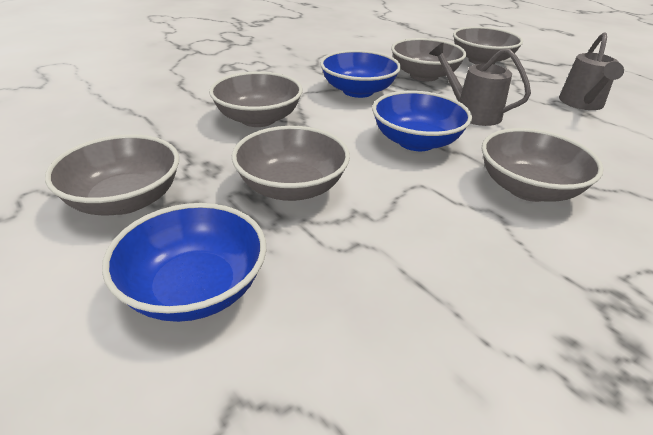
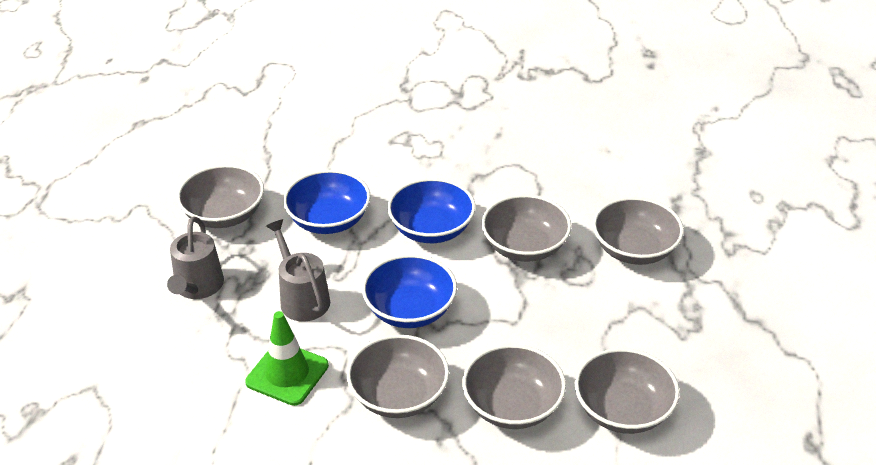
green traffic cone: none = 0 -> [245,311,329,406] = 1

